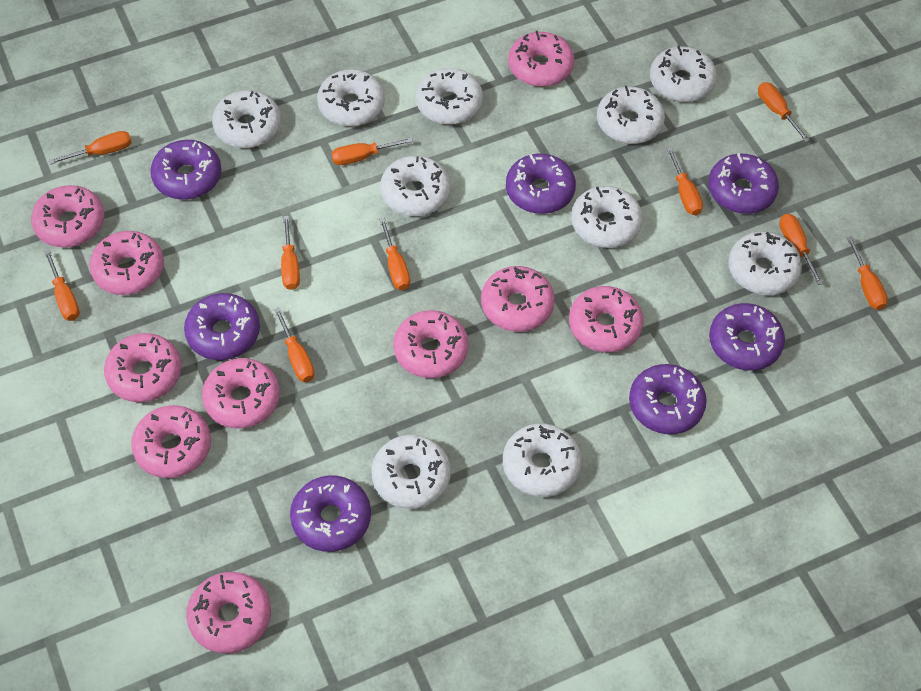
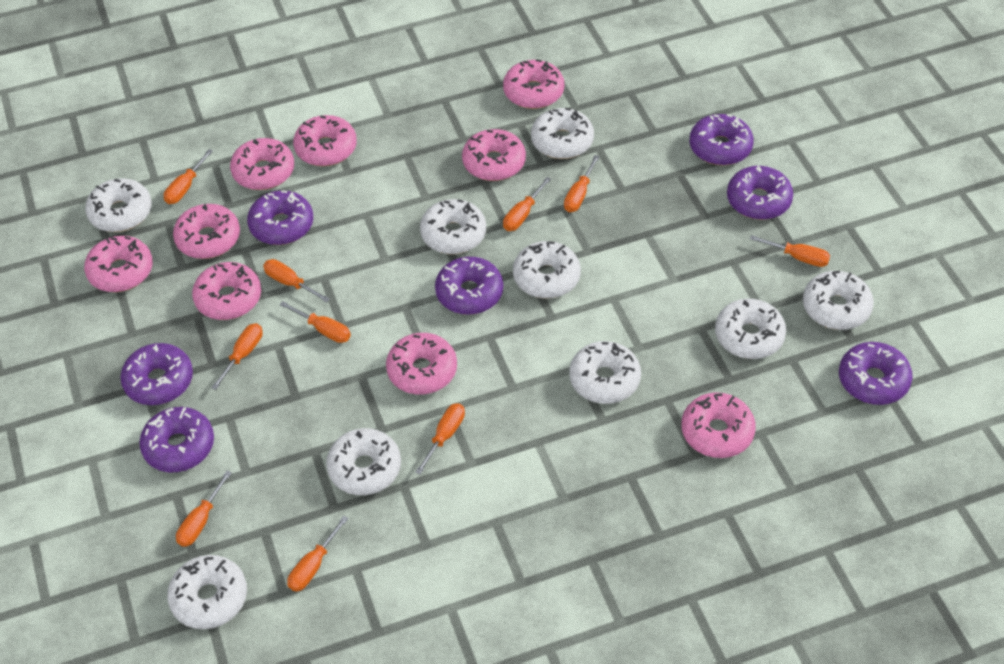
pink donut: [31,185,104,248] [90,231,164,295] [104,333,182,402] [131,405,211,478] [186,572,271,654] [202,358,280,429] [393,310,469,378] [481,266,555,332] [508,31,574,87] [569,286,644,353] = 10 -> [84,236,153,292] [173,204,240,259] [192,262,261,320] [230,138,294,190] [293,115,357,166] [386,333,457,395] [462,129,526,181] [503,59,564,109] [681,392,756,458] = 9
white donut: [212,90,281,148] [317,69,385,126] [371,435,451,509] [380,156,450,216] [416,68,483,125] [503,424,581,497] [571,186,643,248] [597,86,665,144] [650,45,717,102] [729,231,802,295] = 10 -> [85,178,152,232] [167,555,247,629] [326,428,401,495] [420,199,486,254] [513,241,581,298] [531,108,594,159] [569,341,641,404] [715,299,786,359] [803,271,874,330] = 9

